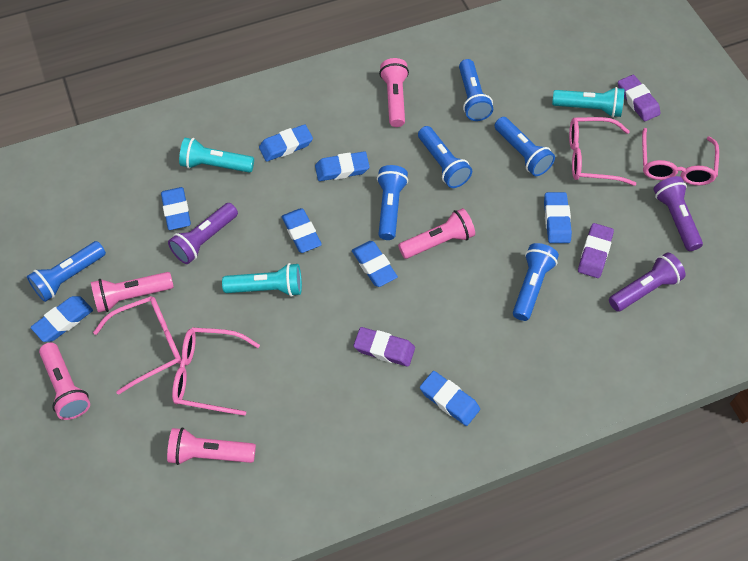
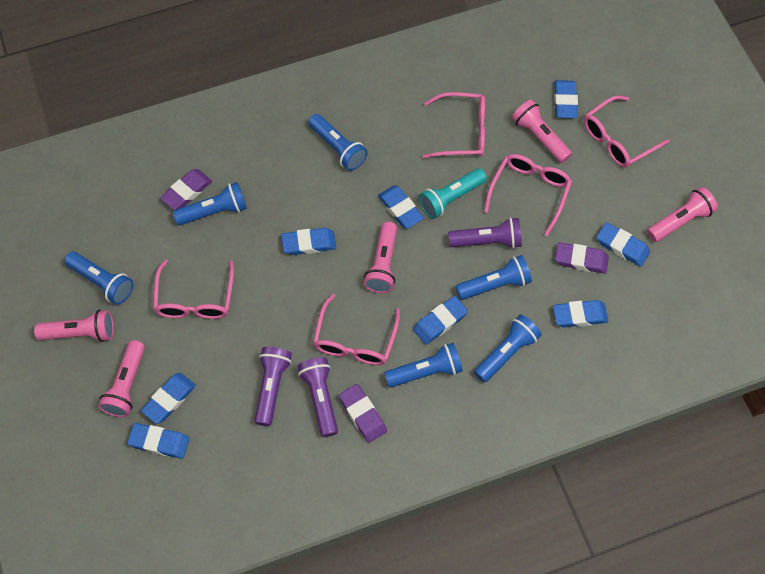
pink glasses: [93,296,182,395] [172,327,260,416] [569,117,636,186] [642,128,719,185] = 4 -> [153,259,234,319] [313,294,400,365] [422,92,485,158] [484,154,572,236] [584,95,670,168] = 5
turquoise flashlight: [179,138,254,173] [222,263,302,297] [552,87,624,118] = 3 -> [419,168,487,219] = 1

